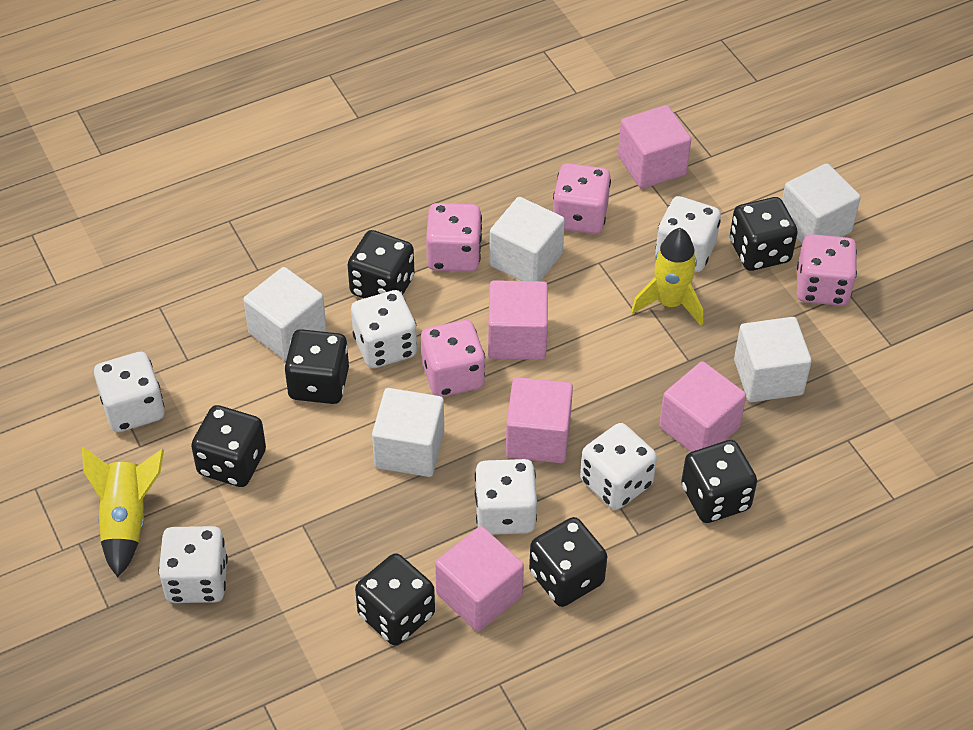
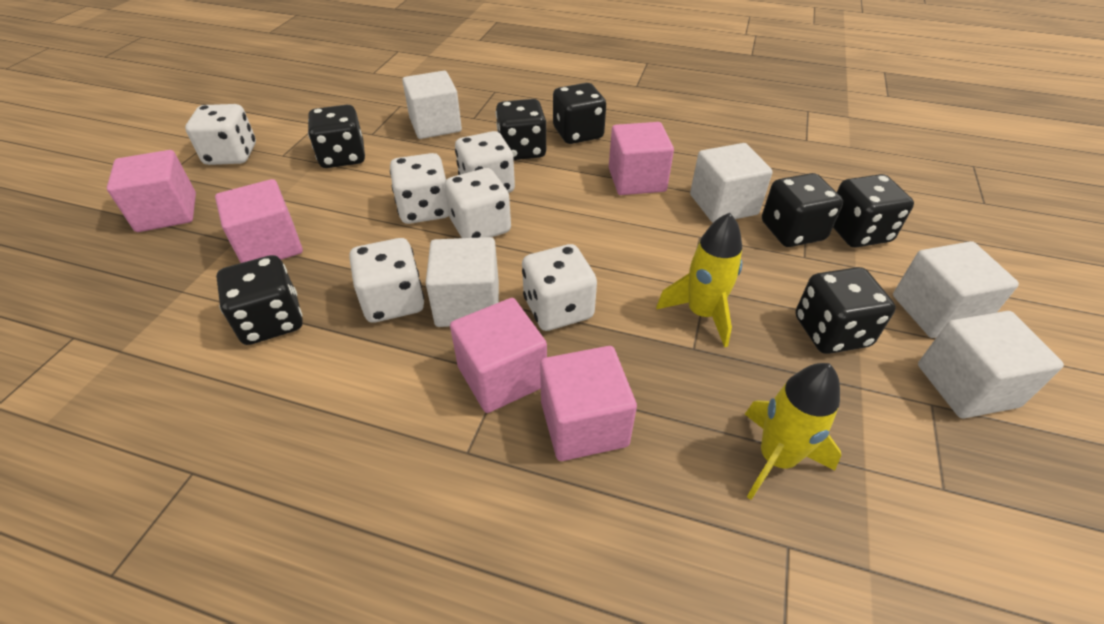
pink dice: [421,320,485,397] [426,203,482,272] [553,163,611,234] [797,234,857,306] = 4 -> none = 0

